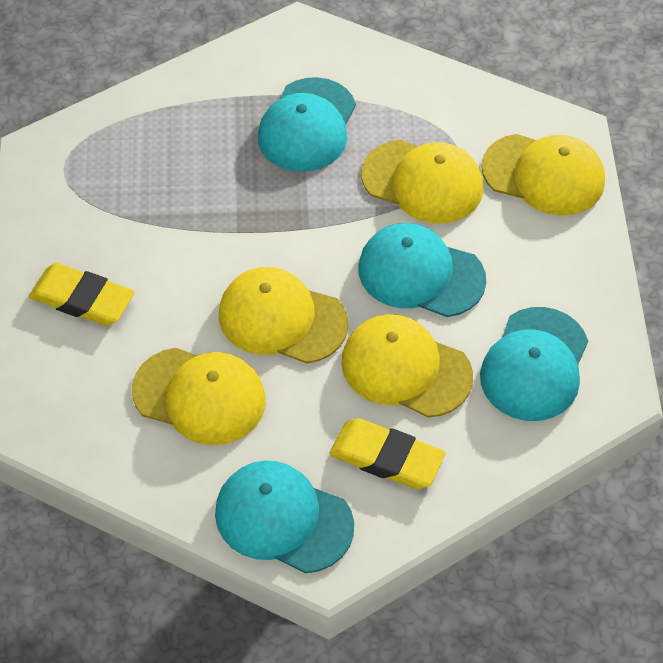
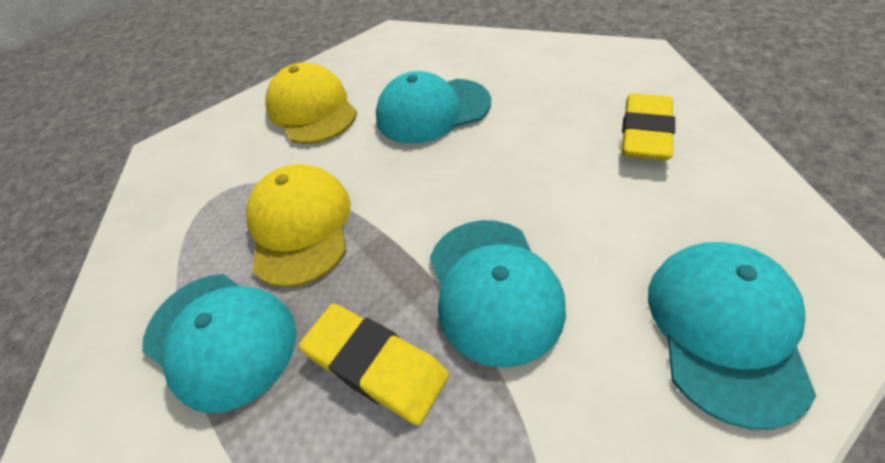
yellow cap: [132,348,266,445] [219,267,348,364] [341,314,473,418] [361,140,483,224] [482,134,605,216] = 5 -> [246,164,351,287] [266,63,357,144] = 2

